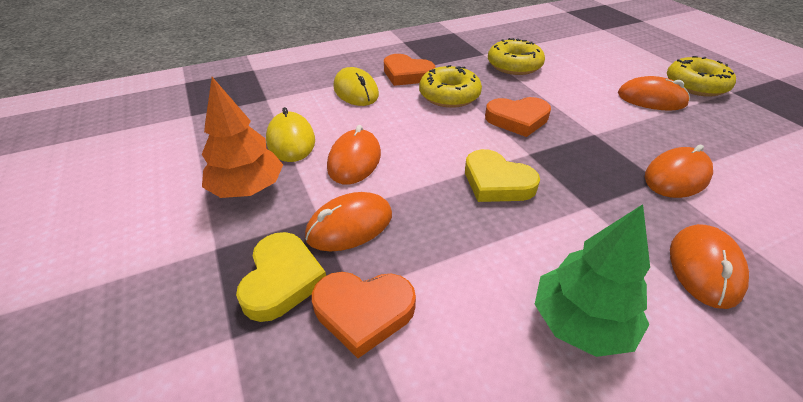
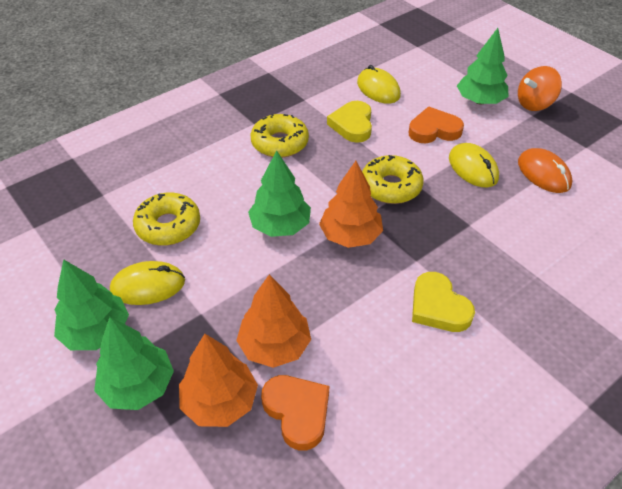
green tree: [535,204,650,357] = 1 -> [54,259,129,350] [94,317,174,410] [248,151,311,237] [457,28,508,105] = 4
orange heart: [312,272,416,358] [384,54,436,86] [485,97,551,137] = 3 -> [261,375,329,451] [409,107,464,143] = 2
orange mouse: [305,192,392,252] [327,125,381,184] [618,76,690,111] [645,145,713,198] [670,224,749,309] = 5 -> [518,148,572,193] = 1
orange spinning top: none = 0 -> [518,66,562,111] = 1
orange tree: [201,77,283,198] = 1 -> [179,334,258,427] [236,274,311,368] [319,161,383,248] = 3
yellow mouse: [266,107,315,162] [333,67,379,106] = 2 -> [110,261,185,305] [357,65,401,104] [449,143,499,188] = 3

